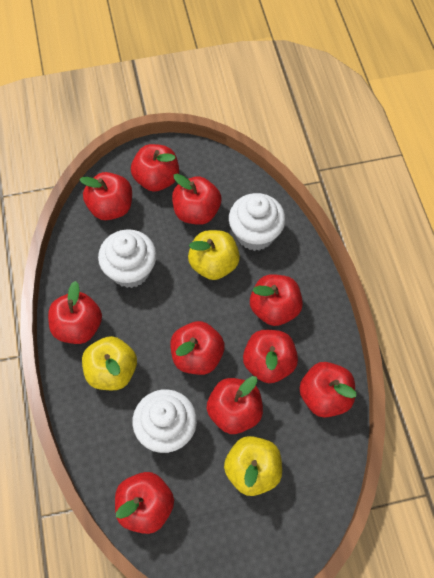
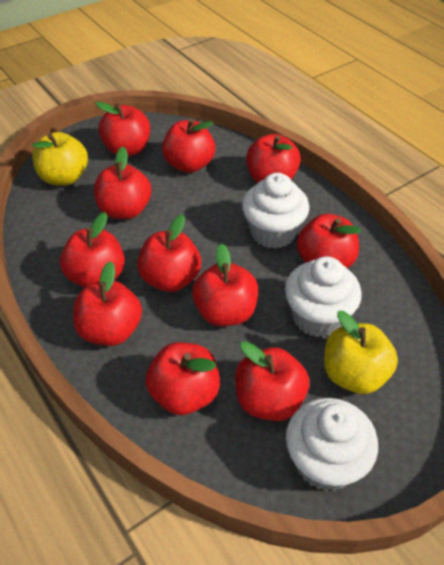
red apple: [48,281,102,344] [79,172,132,220] [115,472,174,534] [131,144,179,192] [170,321,225,375] [172,174,222,225] [207,376,263,434] [243,330,298,383] [250,274,303,326] [299,362,356,418] = 10 -> [60,212,125,288] [73,261,142,346] [94,147,151,219] [95,102,150,156] [137,214,201,292] [145,342,220,415] [162,119,215,173] [192,243,258,326] [235,341,309,421] [246,134,301,183] [297,214,361,268] = 11
yellow apple: [82,336,137,390] [188,230,240,280] [224,436,282,496] = 3 -> [32,132,88,186] [324,311,398,394] = 2

